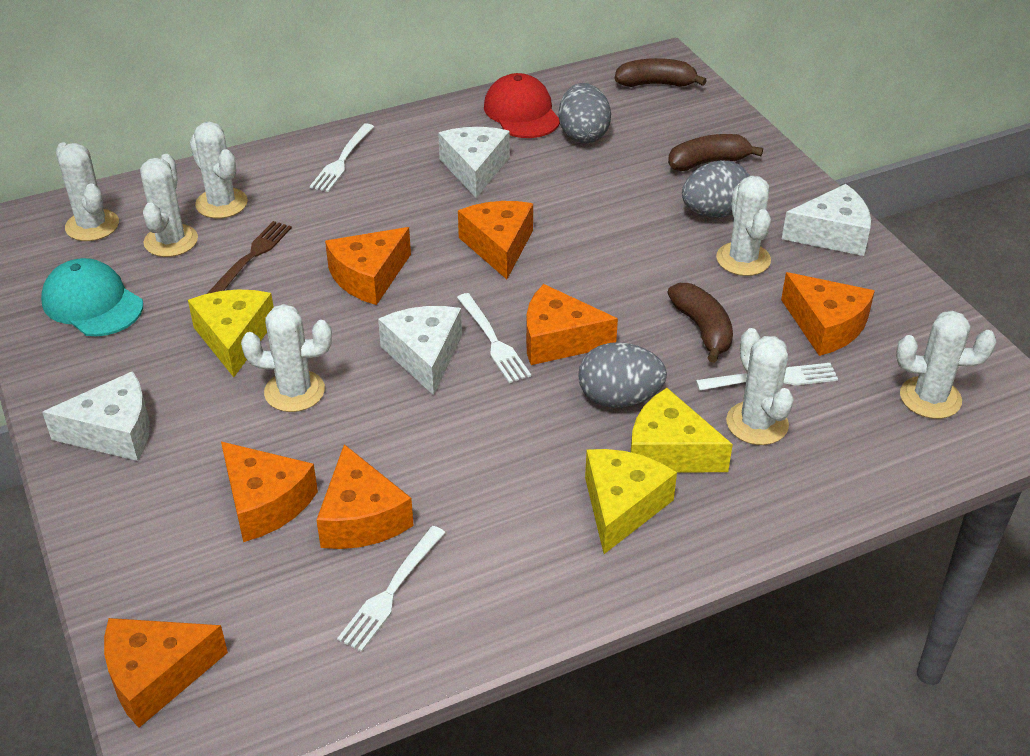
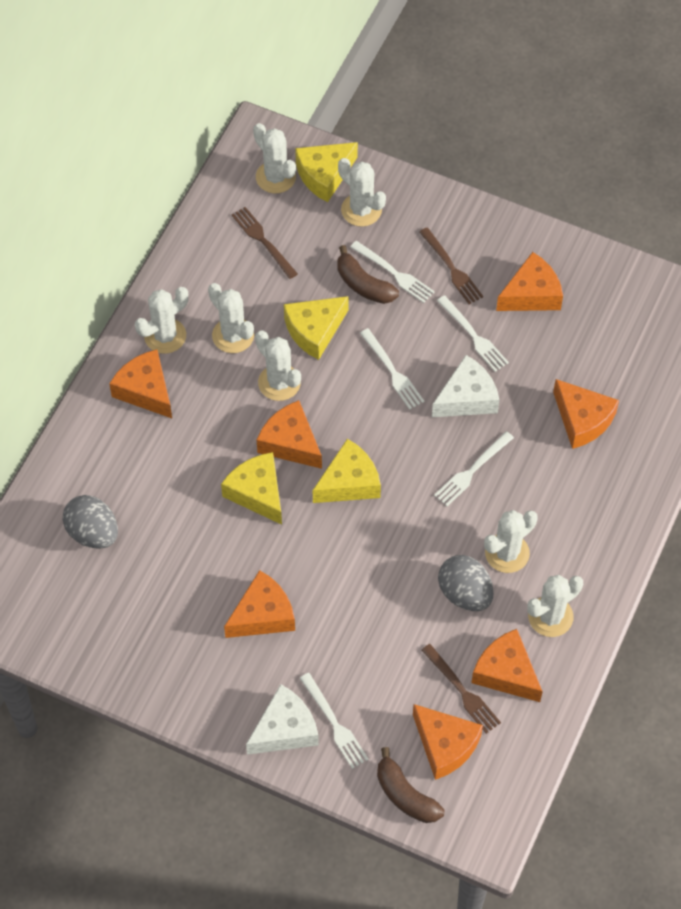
brown banana: [615,58,707,87] [667,283,733,363] [668,134,763,171] = 3 -> [338,245,399,304] [377,747,444,823] = 2
brown fork: [207,221,292,294] = 1 -> [232,207,298,279] [420,227,483,304] [422,644,501,734] = 3
grey egg: [559,83,611,143] [578,342,667,408] [682,160,750,218] = 3 -> [63,495,118,549] [438,555,494,611] = 2
red cap: [484,73,560,138] = 1 -> none = 0
turquoise cap: [41,258,143,336] = 1 -> none = 0
white cheese: [42,371,150,461] [378,306,462,395] [438,127,510,198] [782,184,871,256] = 4 -> [246,684,319,755] [432,355,499,417] = 2
white fork: [310,123,374,192] [337,526,446,652] [457,293,531,383] [696,363,838,391] = 4 -> [300,673,369,769] [350,241,435,303] [360,328,425,410] [434,431,514,506] [437,295,509,372] = 5
yellow cheese: [188,290,273,377] [585,449,677,554] [631,388,733,473] = 3 -> [221,452,282,525] [284,296,348,360] [295,142,358,202] [313,439,381,503] = 4

